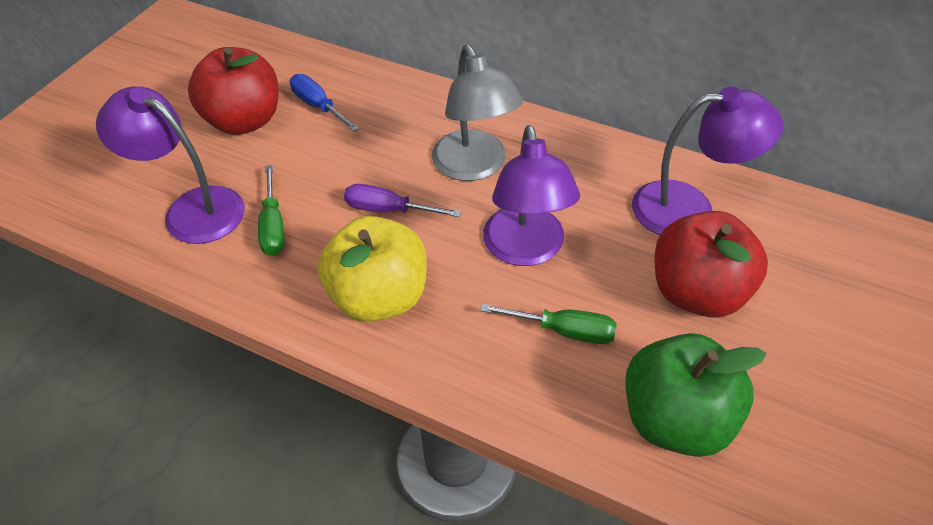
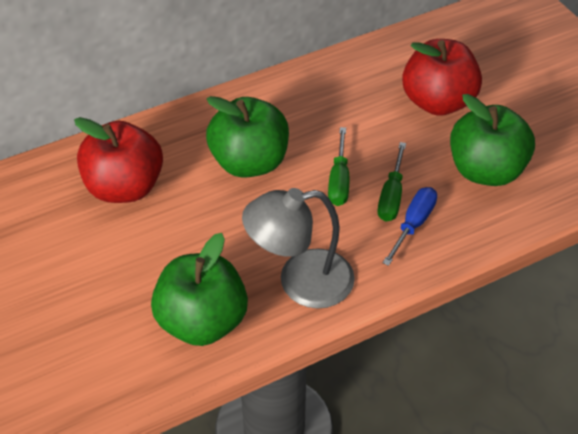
green apple: [626,333,766,457] = 1 -> [151,233,248,346] [206,96,289,178] [450,94,535,186] = 3
purple lamp: [96,86,245,244] [483,125,580,266] [632,86,784,235] = 3 -> none = 0
purple screwdriver: [344,184,461,217] = 1 -> none = 0
yellow apple: [318,216,427,322] = 1 -> none = 0

